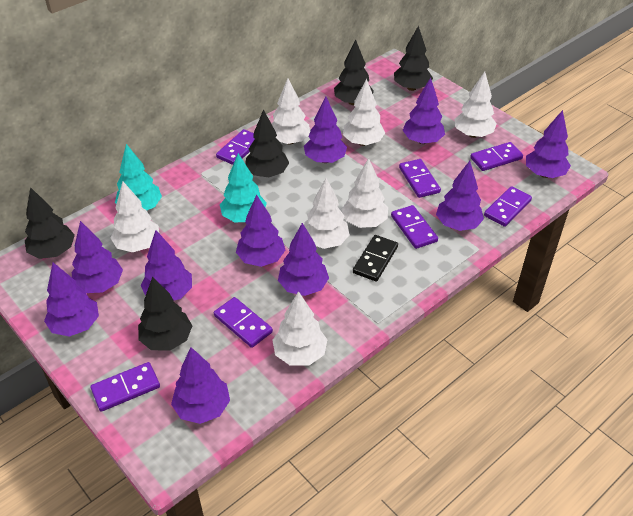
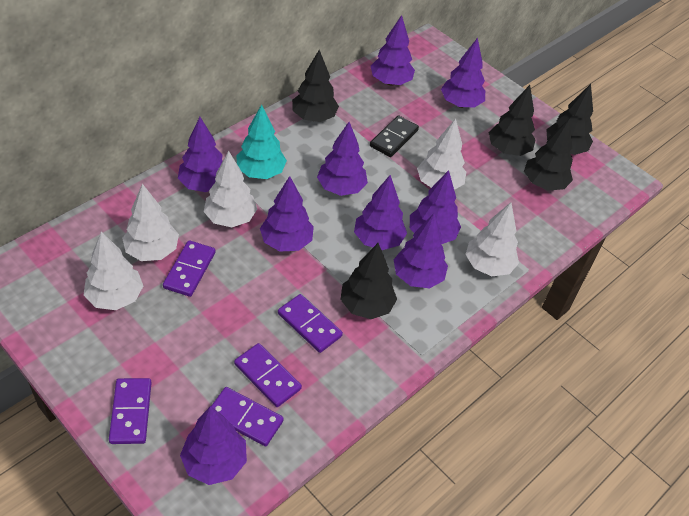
purple domino: [91,362,160,412] [214,297,273,348] [216,129,255,165] [391,205,438,249] [399,159,441,198] [470,142,523,171] [484,186,532,227] = 7 -> [109,378,151,444] [163,240,216,297] [211,387,284,446] [234,343,302,407] [278,294,343,353] = 5
purple tree: [44,262,99,337] [72,221,123,293] [141,230,192,301] [171,347,230,424] [236,195,285,267] [278,223,329,296] [304,96,347,163] [403,77,445,144] [436,161,484,231] [526,110,571,178] = 10 -> [178,117,223,192] [180,406,247,485] [260,176,314,252] [317,122,368,196] [354,175,407,250] [371,15,415,86] [394,214,448,288] [410,170,461,244] [441,38,485,108] = 9
turquoise tree: [115,144,162,210] [220,153,267,222] = 2 -> [236,104,287,179] = 1
white tree: [111,181,159,252] [272,78,310,145] [272,291,327,366] [304,178,350,249] [341,158,388,228] [343,79,385,146] [454,72,497,138] = 7 -> [84,231,143,310] [122,184,179,261] [204,151,257,227] [417,118,466,190] [465,202,519,276] = 5

